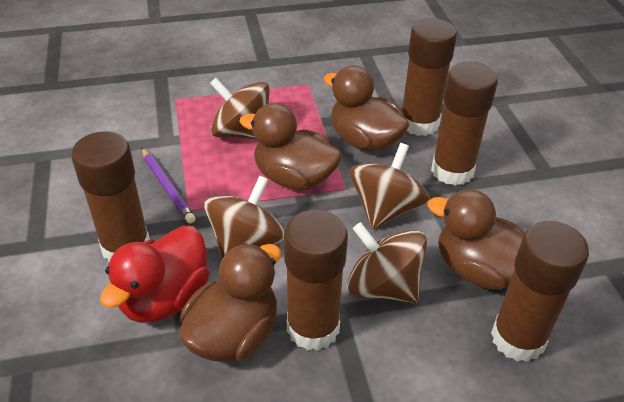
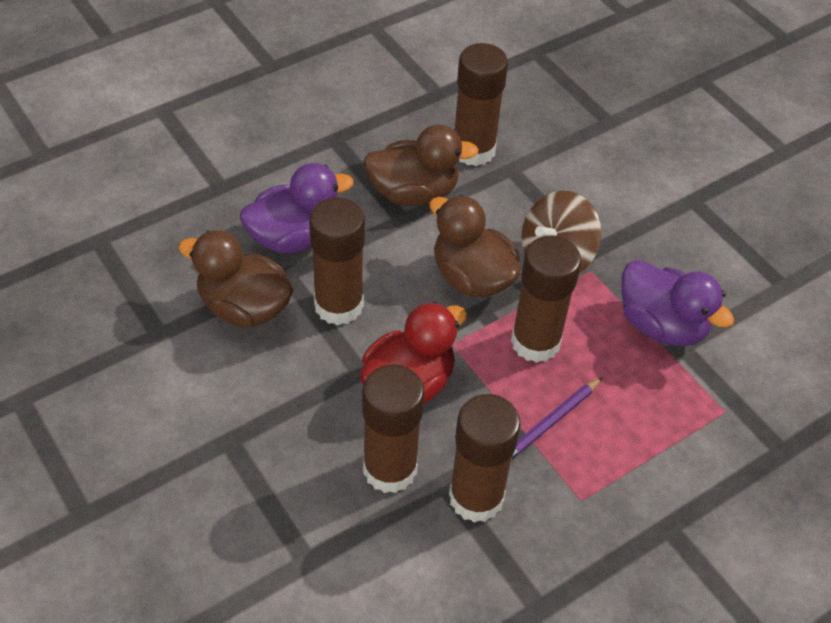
brown duck: [179,243,281,362] [239,103,342,190] [324,66,409,152] [427,189,525,290] = 4 -> [178,230,294,327] [363,124,479,206] [429,195,521,297] = 3
brown spinning top: [203,176,285,259] [210,78,269,140] [347,222,427,303] [349,143,430,229] = 4 -> [521,191,602,273] = 1
purple duck: none = 0 -> [240,163,354,253] [621,260,734,346] = 2

